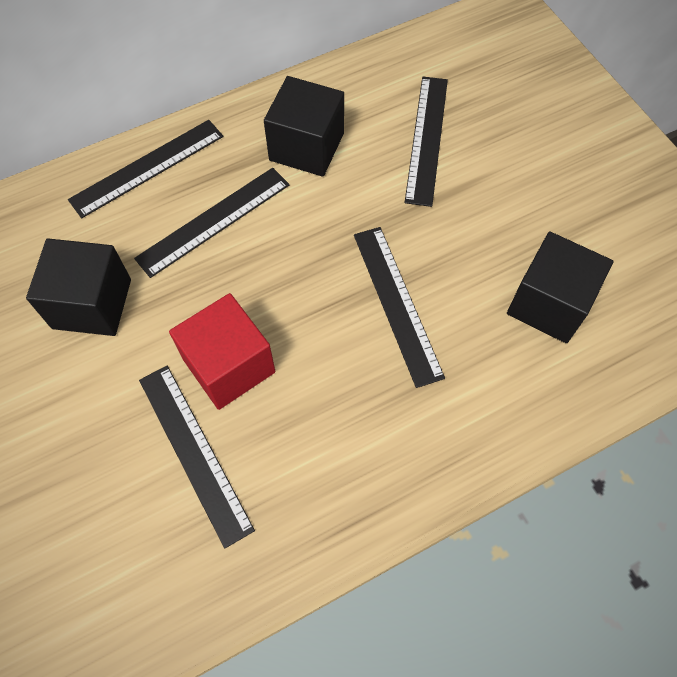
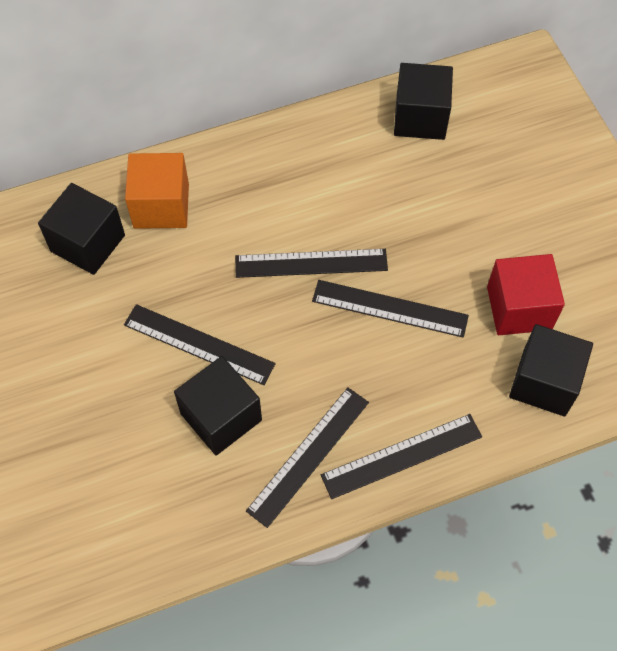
black cube: [26,239,131,336] [264,76,344,177] [507,231,613,343] = 3 -> [38,183,125,275] [174,356,262,456] [394,63,453,140] [509,324,593,417] = 4
orange cube: none = 0 -> [125,153,189,229] = 1

